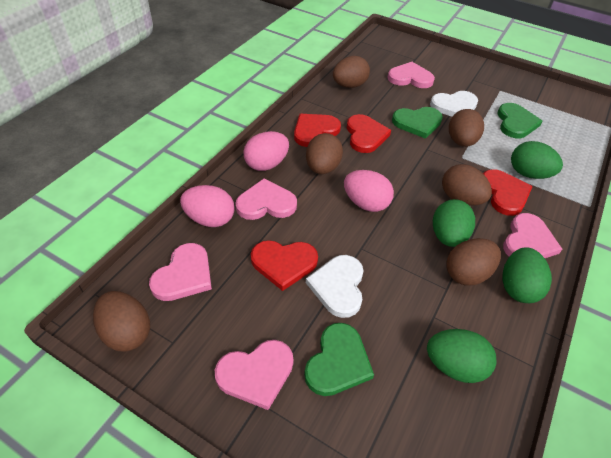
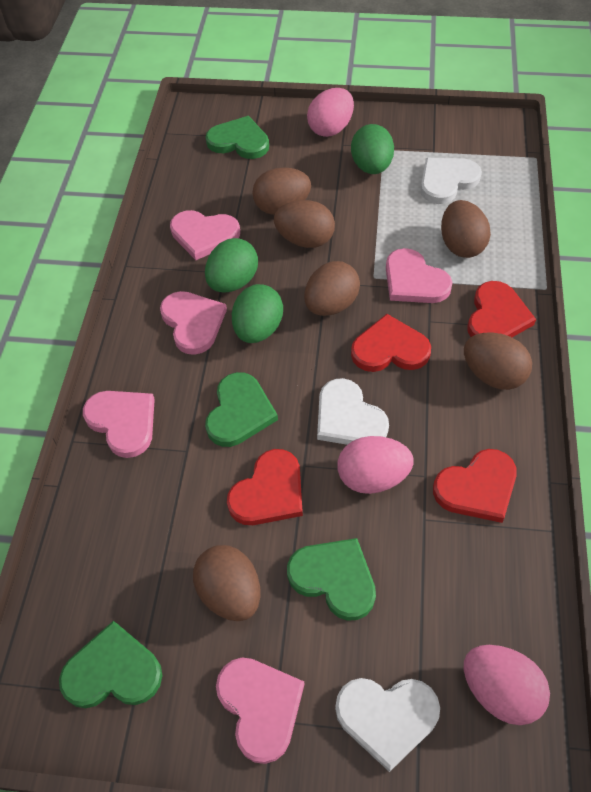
green egg: [427,329,497,383] [433,199,475,247] [503,247,552,303] [511,141,563,179] = 4 -> [205,238,258,293] [232,284,283,343] [351,124,394,174] = 3
green heart: [304,323,374,396] [392,107,443,139] [497,103,543,138] = 3 -> [59,620,163,708] [205,372,278,447] [206,116,269,159] [287,538,376,621] = 4
white heart: [306,255,364,318] [430,91,478,117] = 2 -> [317,378,389,445] [335,678,440,772] [421,158,482,204] = 3

